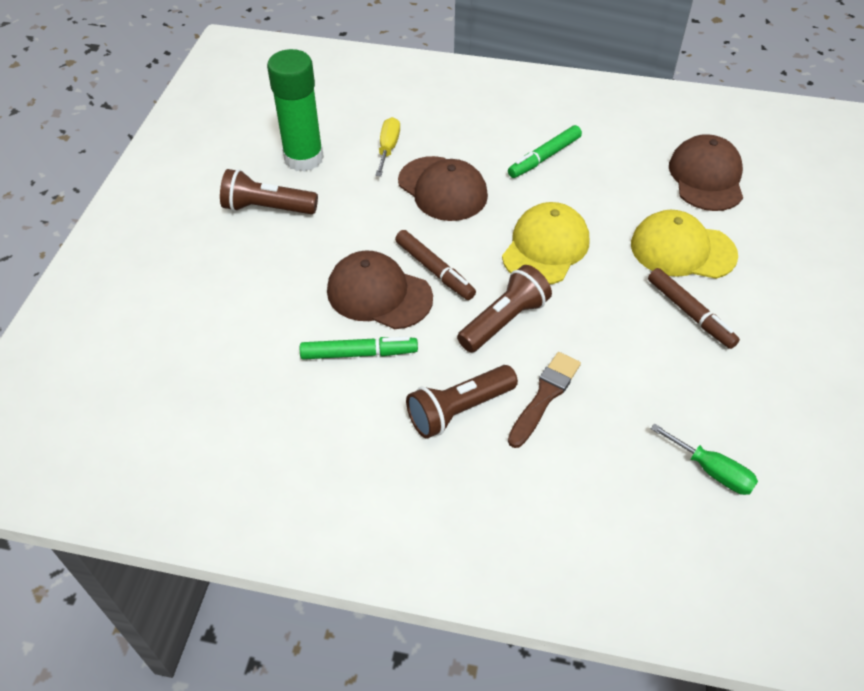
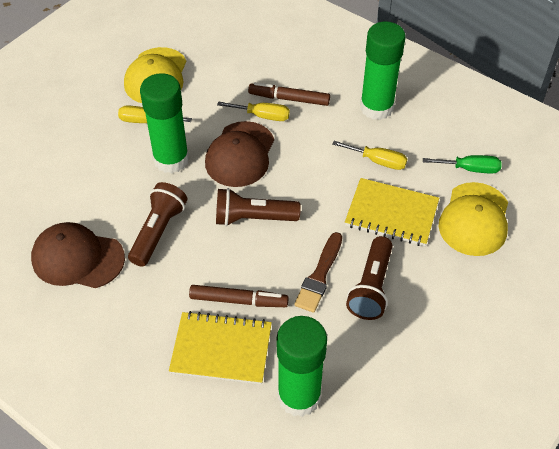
brown cap: [327,250,433,329] [398,156,488,221] [669,134,743,211] = 3 -> [31,222,125,288] [205,121,274,187] = 2
green glue stick: [267,49,324,172] = 1 -> [140,73,189,173] [277,316,327,417] [360,21,406,120] = 3
green marker: [300,336,418,359] [508,125,582,178] = 2 -> none = 0
yellow notebook: none = 0 -> [169,311,272,385] [345,178,439,246] = 2
yellow screwdriver: [376,117,400,176] = 1 -> [118,105,192,123] [217,102,290,121] [332,141,407,170] = 3

